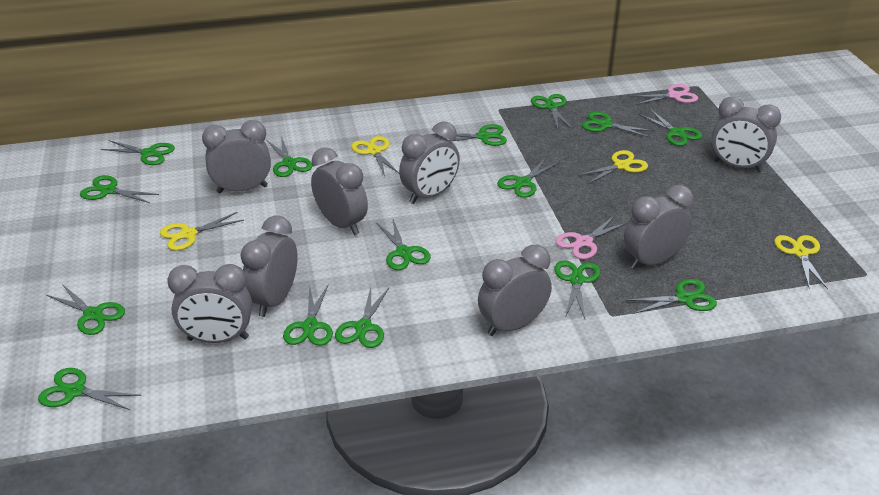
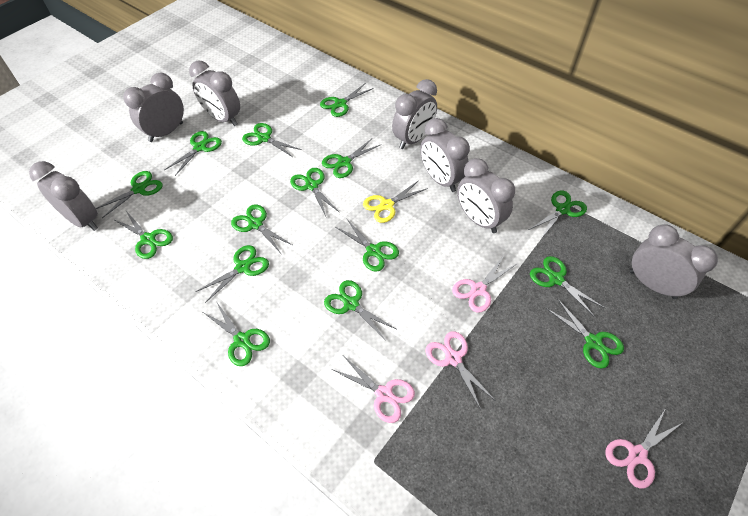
grey clock: [168,264,252,343] [202,120,271,193] [240,216,298,317] [311,147,368,235] [399,121,460,204] [478,245,552,336] [624,185,693,270] [711,97,781,172] = 8 -> [29,161,98,231] [123,73,184,142] [189,61,240,126] [392,79,437,149] [420,118,470,192] [457,158,515,233] [630,224,718,299] = 7
pink scissors: [555,215,628,259] [630,84,698,105] = 2 -> [332,356,415,423] [425,331,496,410] [452,256,517,313] [605,408,682,489] = 4
yellow scissors: [160,212,244,251] [351,136,399,177] [577,150,648,185] [774,235,828,289] = 4 -> [363,180,428,223] = 1

